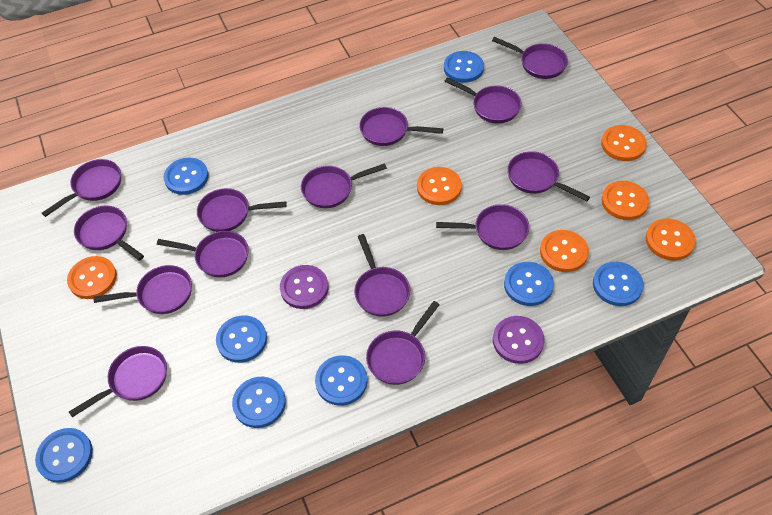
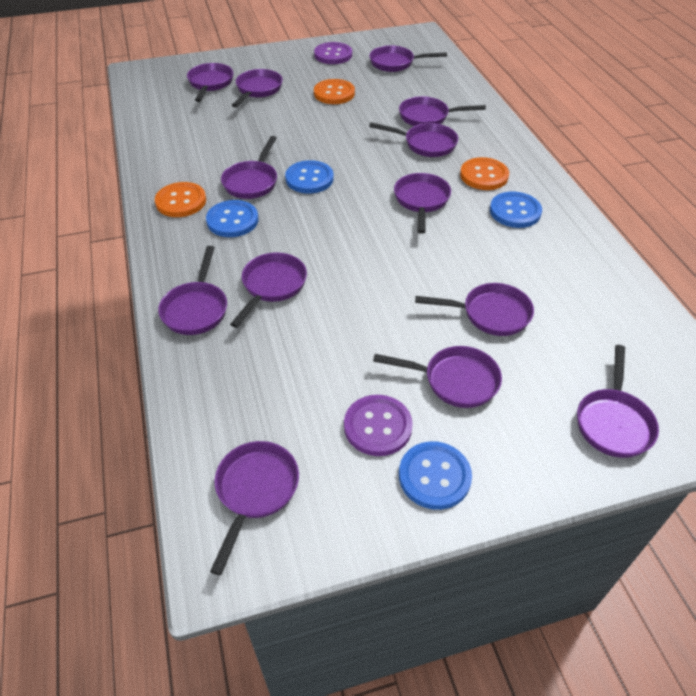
blue button: [35,428,93,483] [164,158,208,195] [216,315,267,363] [232,377,286,428] [315,355,367,406] [444,51,484,83] [504,262,554,306] [593,262,644,306] = 8 -> [206,200,259,237] [285,160,334,194] [399,441,472,510] [490,192,542,228] = 4
orange button: [67,256,117,299] [417,167,462,205] [540,230,589,272] [601,125,647,161] [601,181,649,220] [646,219,696,260] = 6 -> [155,182,206,217] [314,79,355,104] [460,157,509,190] = 3
purple pan: [42,159,121,217] [69,346,167,417] [74,206,144,261] [94,265,192,314] [157,231,249,277] [197,188,287,232] [301,163,387,208] [354,234,410,317] [359,107,443,146] [366,301,439,385] [436,204,529,250] [444,77,522,123] [492,37,568,79] [507,151,590,202] = 14 -> [158,246,227,335] [187,63,233,102] [210,441,299,575] [221,136,277,199] [230,252,307,328] [232,69,283,108] [369,45,447,72] [369,122,458,157] [373,346,502,408] [394,173,451,234] [399,96,486,126] [415,283,534,336] [577,345,659,458] = 13

